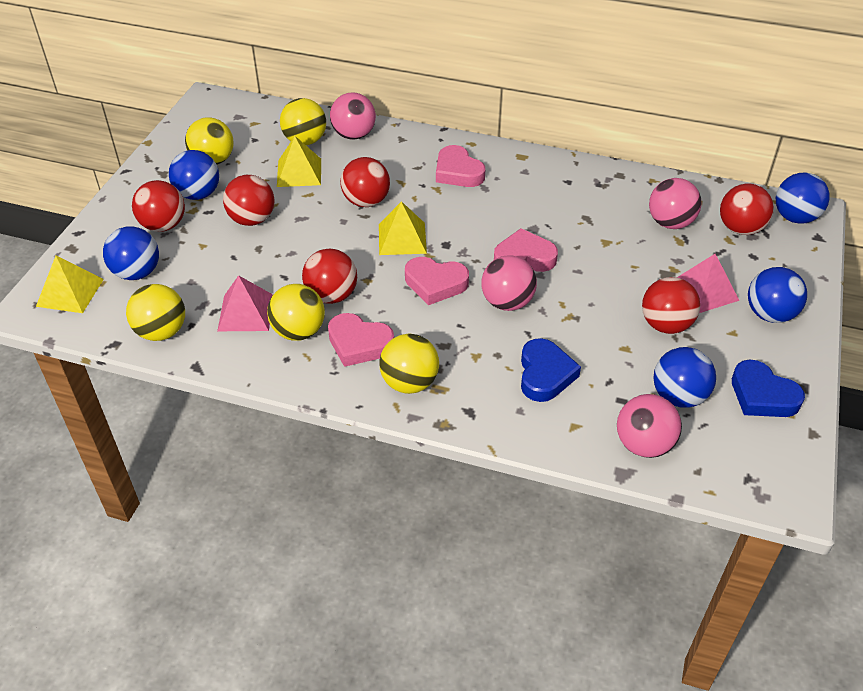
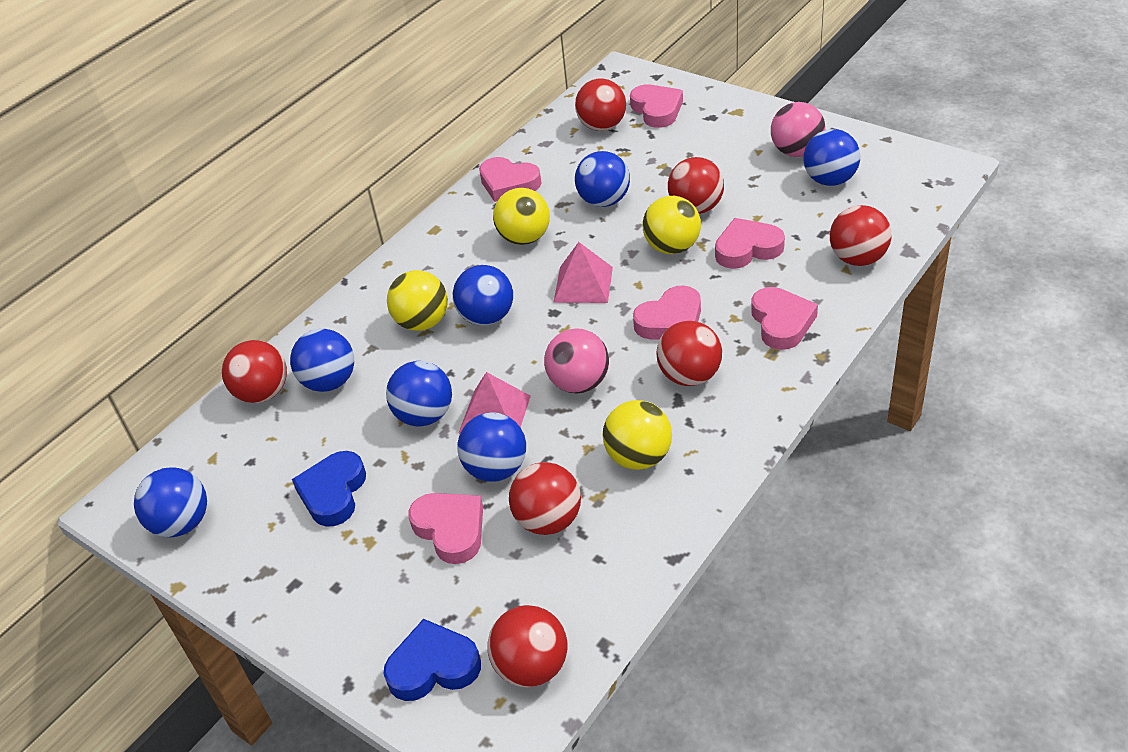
blue ball: [103,226,159,280] [169,150,219,200] [653,347,716,408] [748,267,807,323] [776,172,830,224] = 5 -> [134,467,207,537] [290,329,354,392] [386,361,452,427] [453,265,513,326] [457,412,526,482] [575,151,630,207] [803,129,860,186] = 7
pink ball: [330,92,376,140] [481,255,537,311] [617,394,682,458] [649,178,701,229] = 4 -> [544,328,609,394] [771,102,826,157] = 2
pink heart: [328,313,394,367] [405,257,469,305] [436,145,485,187] [494,228,558,272] = 4 -> [408,493,483,564] [479,157,542,202] [630,84,683,128] [633,285,701,339] [715,218,785,269] [751,287,818,350] = 6
red ball: [132,180,185,232] [223,175,275,226] [302,249,357,304] [340,157,390,207] [642,277,700,334] [720,184,774,235] = 6 -> [222,340,287,403] [487,605,568,687] [509,462,581,535] [575,78,626,131] [657,321,722,386] [668,157,724,214] [830,205,891,266] = 7
yellow ball: [126,284,185,341] [185,117,234,165] [267,284,325,341] [280,98,326,145] [379,334,439,394] = 5 -> [387,270,448,331] [493,188,550,245] [602,400,672,470] [643,196,701,254] = 4
yellow pyramid: [36,255,104,313] [277,136,321,187] [379,201,427,255] = 3 -> none = 0

